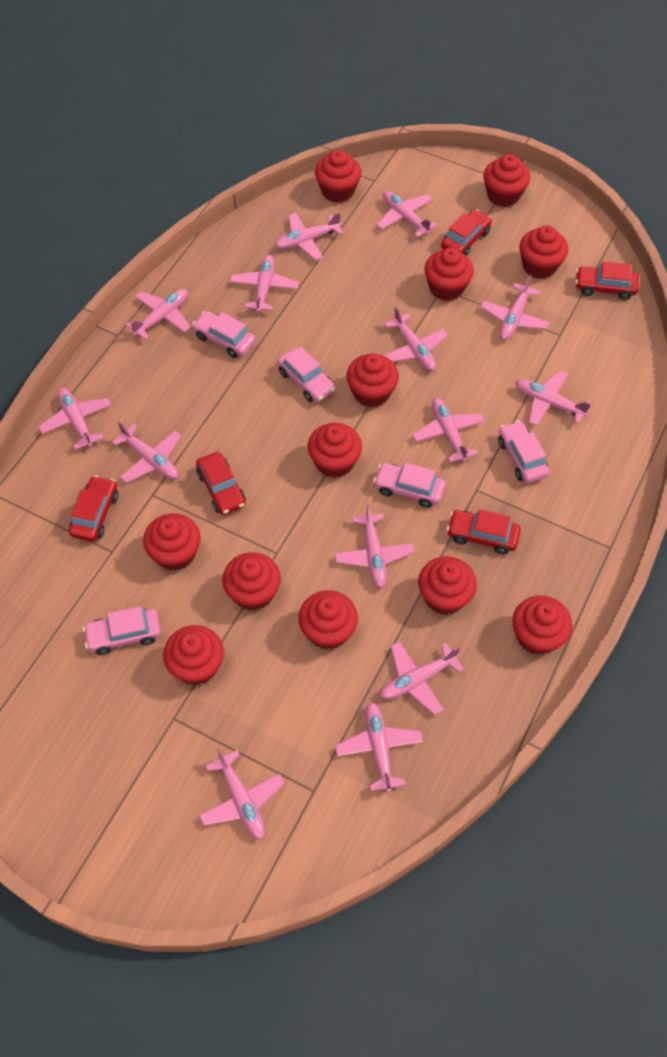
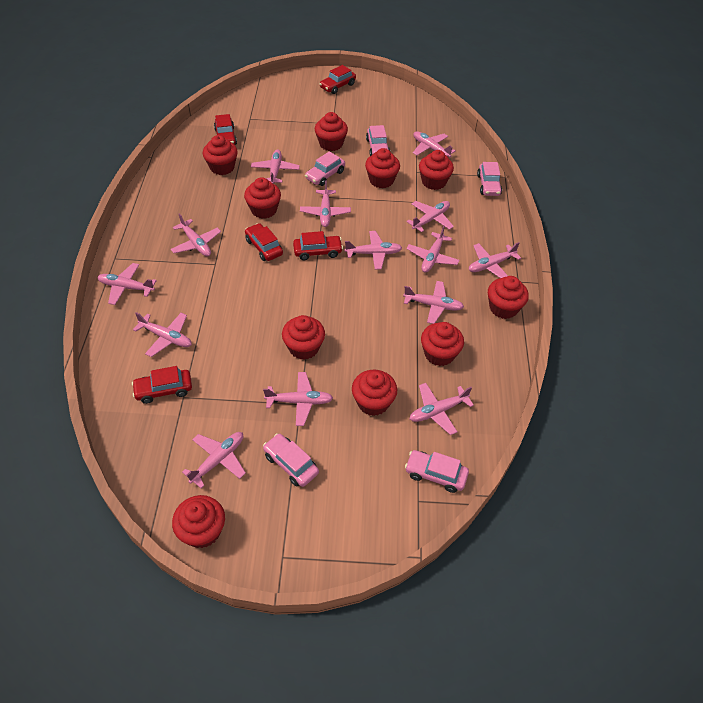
red cupcake: [143,513,201,571] [163,625,224,685] [222,552,281,611] [298,590,358,650] [308,423,362,478] [315,150,361,203] [346,354,399,408] [418,556,477,615] [424,247,474,301] [484,154,530,207] [512,596,572,655] [520,225,568,279] = 12 -> [172,495,225,548] [203,135,238,175] [244,177,281,219] [282,315,325,360] [315,112,348,151] [352,370,397,416] [365,148,400,188] [419,150,454,190] [421,322,464,366] [488,276,529,319] = 10

